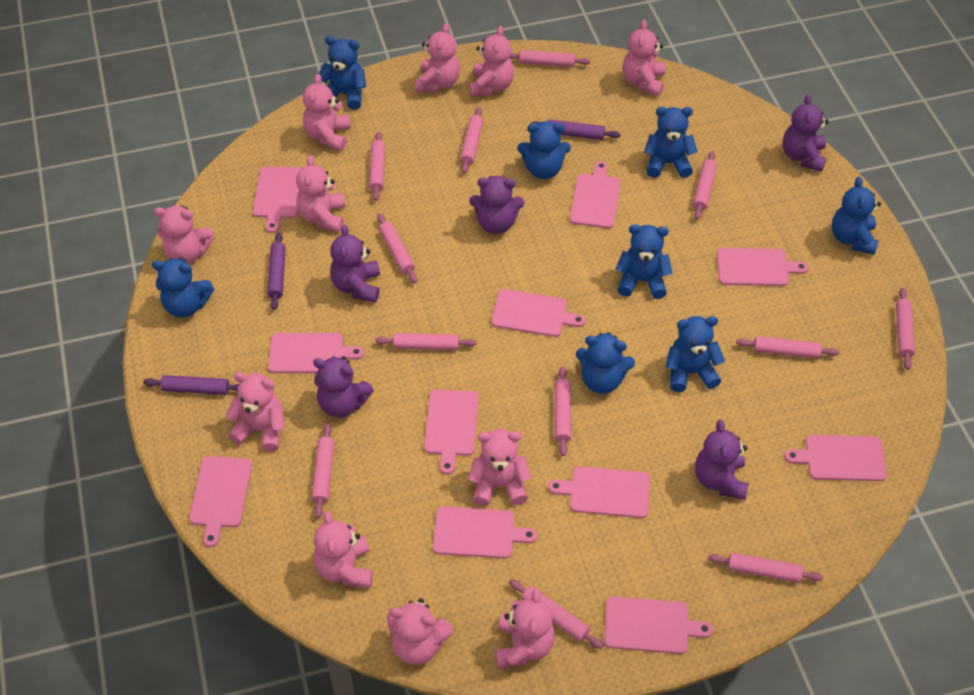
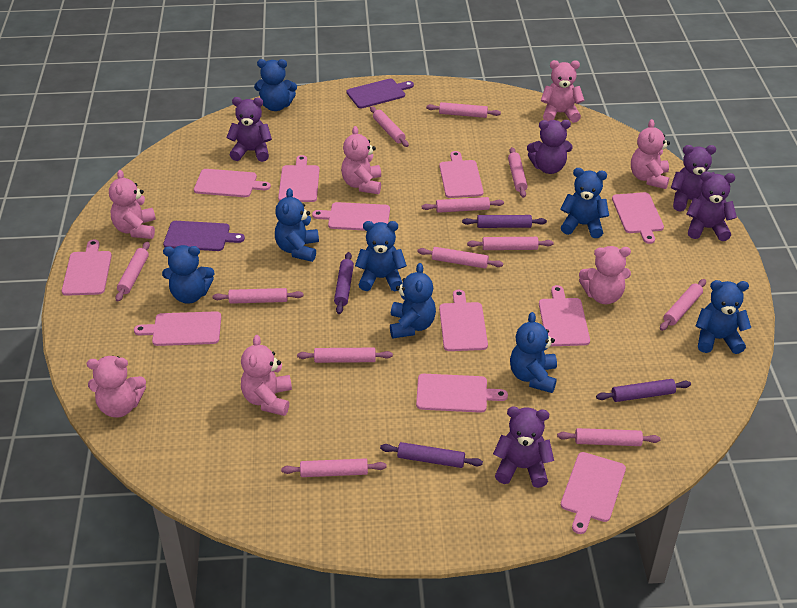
pink teddy bear: [154,205,214,264] [225,372,285,452] [296,155,345,232] [303,74,350,151] [314,511,373,588] [387,598,453,665] [416,23,460,92] [468,429,532,506] [470,26,514,97] [495,589,555,668] [623,20,666,96] = 11 -> [87,356,146,418] [109,170,156,239] [241,335,292,416] [341,126,381,194] [541,60,584,123] [579,246,631,304] [631,119,670,189] = 7
purple cutting board: none = 0 -> [163,221,245,251] [347,79,414,108] = 2
purple rolling pin: [143,375,239,395] [267,232,286,310] [531,119,620,140] = 3 -> [334,252,354,314] [380,442,483,468] [462,215,547,228] [596,379,691,402] = 4

